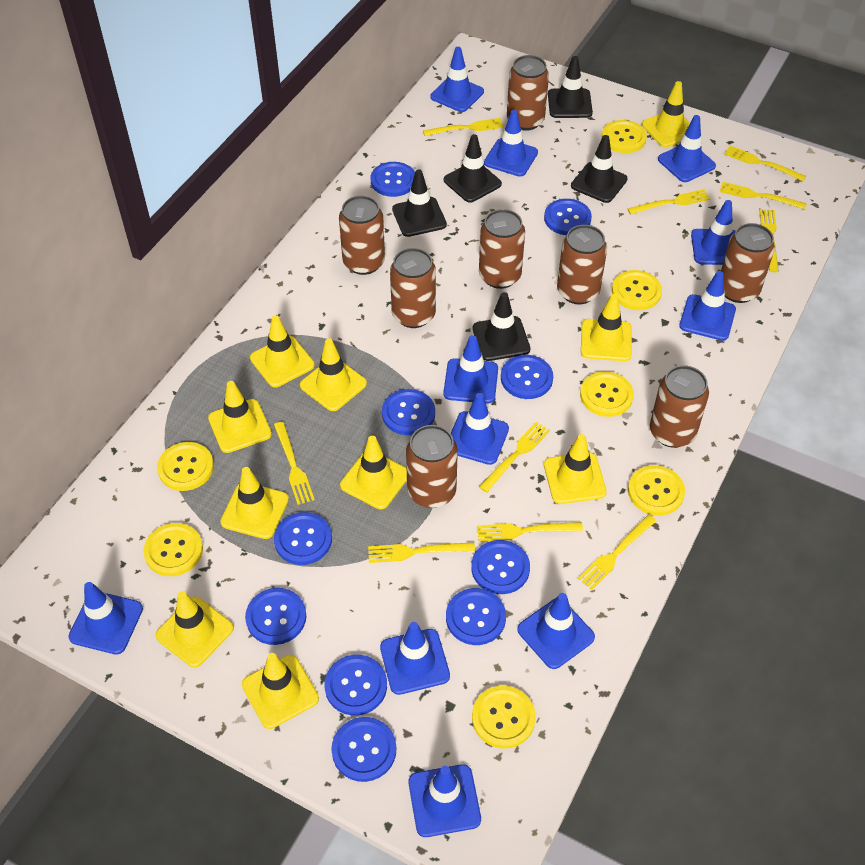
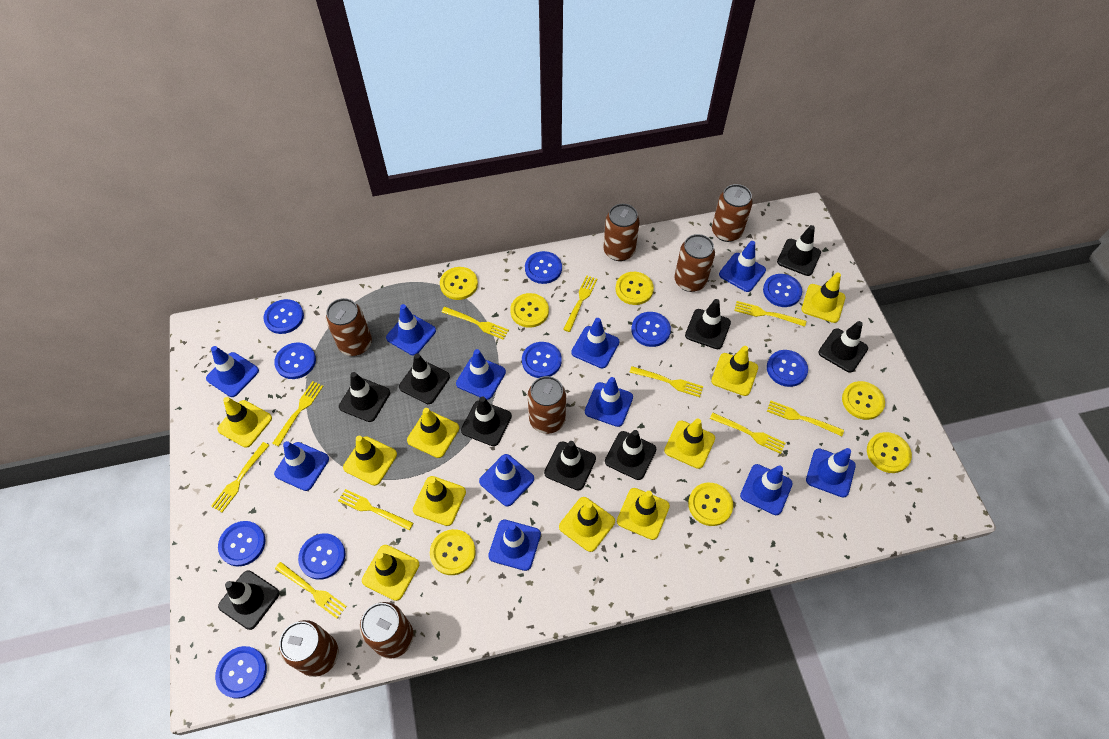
black traffic cone: [392,169,447,237] [444,134,502,203] [473,292,530,361] [548,56,593,118] [571,135,628,203] = 5 -> [218,571,279,630] [339,372,390,422] [399,354,450,404] [461,396,512,446] [544,441,596,490] [605,430,657,480] [685,299,731,349] [777,225,821,276] [818,321,868,373] = 9
brown can: [339,196,385,275] [390,248,436,328] [406,425,458,508] [479,209,525,289] [507,55,549,131] [557,225,607,304] [650,365,709,448] [721,223,775,303] = 8 -> [279,620,338,677] [326,298,372,356] [360,602,413,658] [528,376,566,434] [603,204,640,261] [675,234,715,292] [712,184,753,242] = 7

